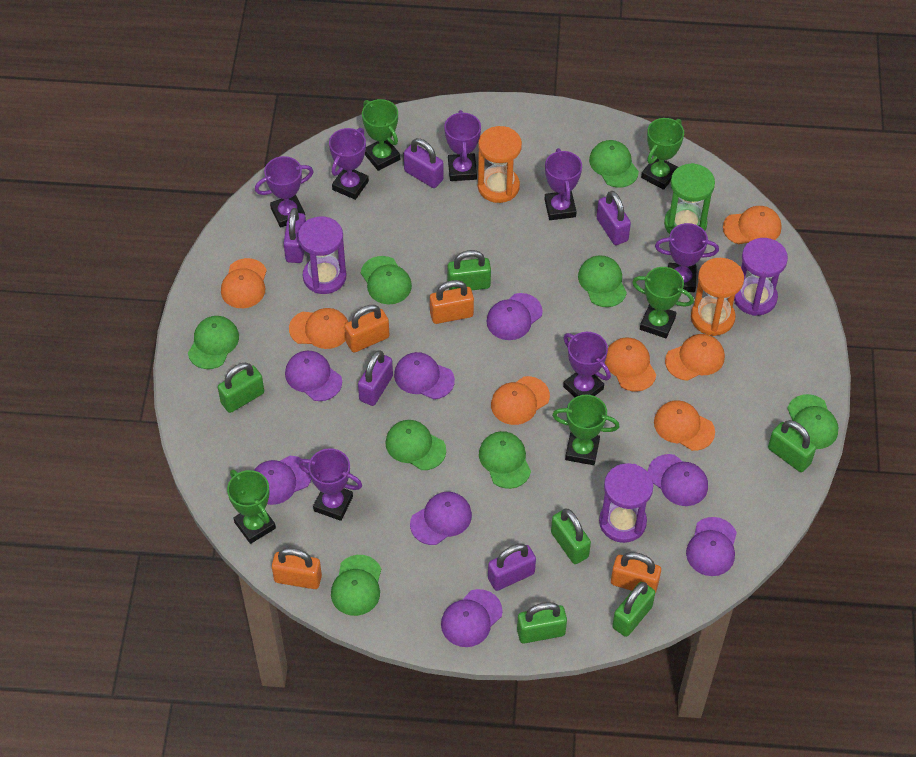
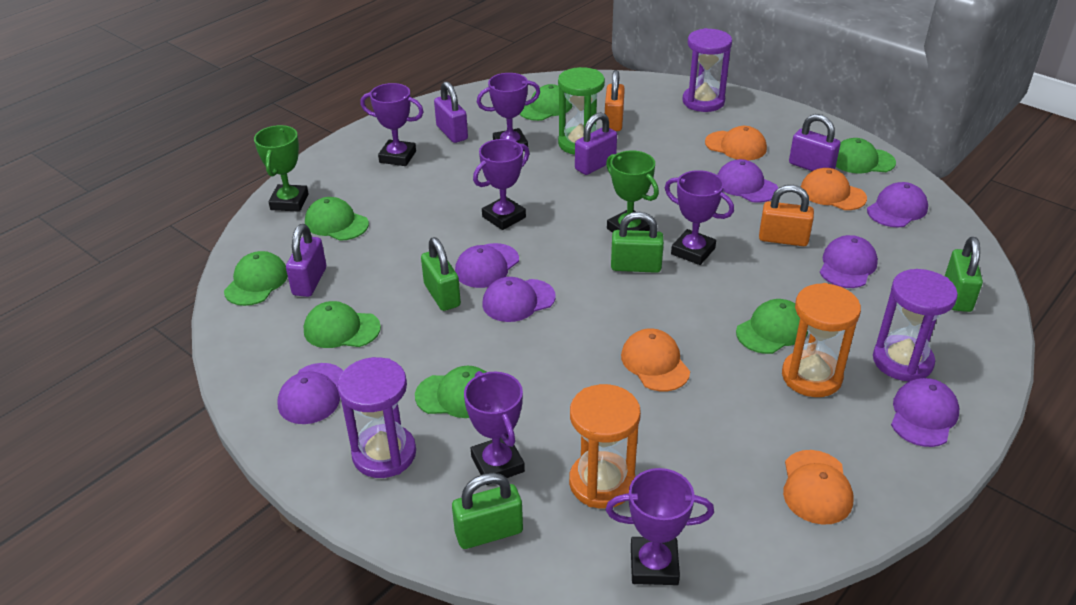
green cap: [188,316,239,369] [331,555,381,616] [361,256,412,304] [386,420,446,470] [479,431,531,489] [578,255,627,307] [589,140,639,188] [787,394,838,449] = 8 -> [224,251,288,306] [304,301,381,348] [305,197,369,241] [415,366,486,418] [519,84,572,121] [736,299,808,354] [836,138,896,173] = 7
green padlock: [218,363,264,413] [448,250,491,290] [517,602,567,644] [551,509,591,564] [612,582,655,637] [768,420,816,472] = 6 -> [421,237,461,311] [452,473,523,549] [611,212,664,273] [945,237,983,312] = 4
green trophy: [227,470,276,544] [362,99,400,171] [552,395,620,465] [632,267,694,338] [641,118,684,190] = 5 -> [254,125,309,212] [606,150,659,233] = 2
orange cap: [221,258,267,308] [289,308,348,349] [491,376,550,425] [605,338,656,392] [654,400,715,451] [665,334,725,381] [723,206,781,244] = 7 -> [621,328,690,391] [705,126,767,160] [783,450,853,525] [801,168,867,210] = 4
orange padlock: [272,548,322,589] [345,305,389,353] [430,280,474,324] [611,552,661,594] = 4 -> [605,70,625,131] [759,185,814,246] = 2
purple cap: [253,456,311,505] [285,351,342,401] [394,352,455,400] [410,492,472,545] [441,589,503,647] [486,293,543,340] [648,454,708,506] [686,517,737,576] = 8 -> [277,363,343,424] [455,243,519,288] [482,277,556,322] [717,159,778,203] [820,235,878,288] [867,182,928,227] [891,378,959,447] = 7
purple padlock: [284,208,306,263] [358,350,393,406] [404,138,444,188] [488,543,536,591] [597,191,631,245] = 5 -> [286,224,326,297] [434,81,468,143] [575,112,617,175] [789,114,841,171] = 4
purple trophy: [255,156,314,228] [298,448,362,521] [329,128,369,200] [444,110,481,181] [544,148,582,220] [563,332,611,397] [655,223,719,292] = 7 -> [360,83,424,166] [464,371,525,485] [473,139,530,230] [477,73,540,151] [606,468,714,585] [665,170,734,265] = 6

